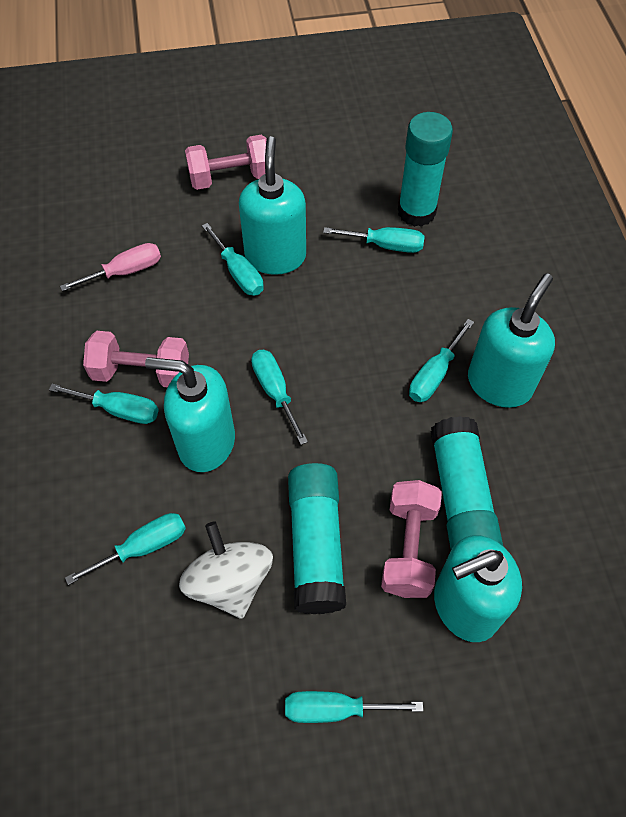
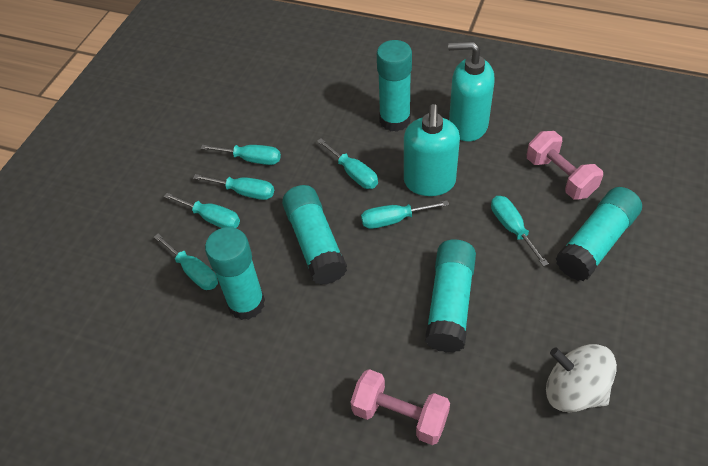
pink dumbbell: [83,331,189,387] [185,135,267,190] [381,480,442,598] = 3 -> [351,369,450,445] [527,131,603,200] = 2
pink screwdriver: [60,243,161,292] = 1 -> none = 0
turquoise glue stick: [288,463,346,614] [398,112,453,227] [431,416,503,550] = 3 -> [205,227,265,320] [282,185,347,285] [377,40,412,132] [425,239,476,353] [556,187,642,281] = 5
turquoise soap dispenser: [145,357,235,472] [239,136,306,275] [434,535,522,642] [468,273,555,408] = 4 -> [404,104,460,196] [448,41,495,141] = 2

